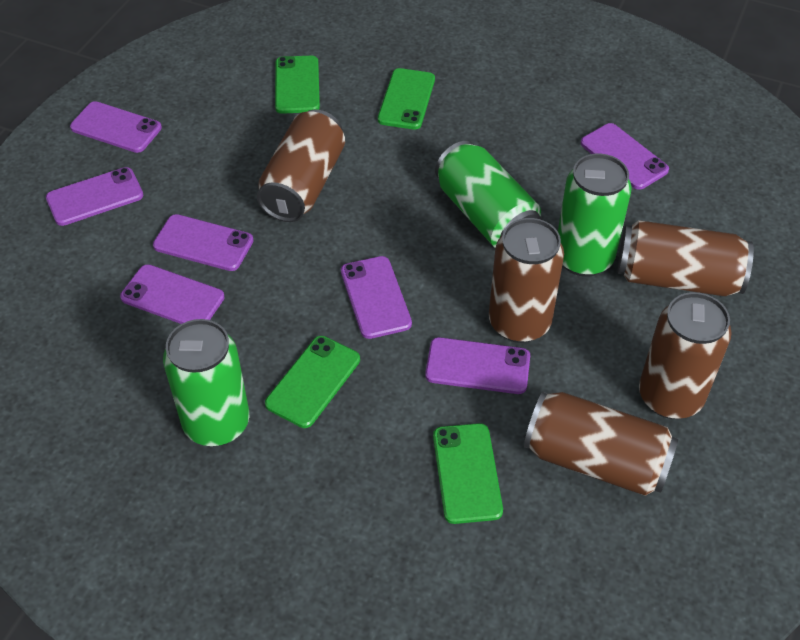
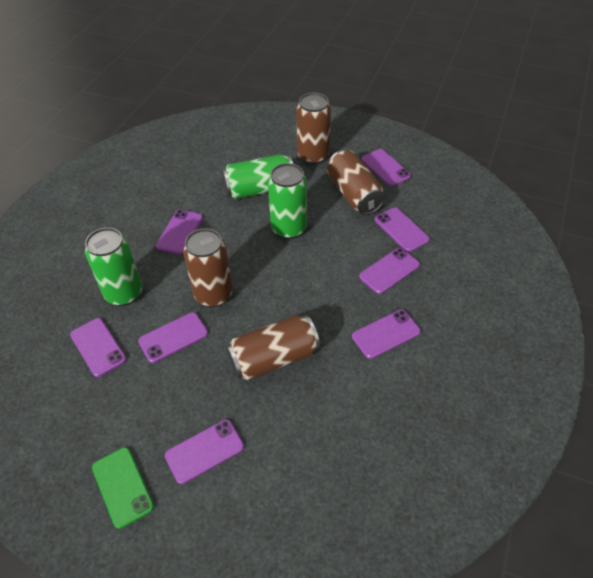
brown can: [257,110,345,222] [489,218,564,343] [524,392,678,496] [617,220,754,296] [639,292,732,419] = 5 -> [183,228,233,307] [226,315,320,380] [296,92,331,165] [327,150,385,215] = 4
green phone: [265,336,360,428] [275,56,320,114] [378,68,435,130] [433,423,503,524] = 4 -> [92,447,154,529] = 1
purple phone: [46,167,144,226] [70,101,162,153] [120,264,225,324] [153,214,254,271] [341,256,412,339] [425,337,530,394] [581,123,669,190] = 7 -> [70,318,127,377] [138,312,208,363] [156,210,203,255] [165,419,244,484] [352,310,421,359] [359,248,420,294] [362,149,411,187] [375,207,430,252] = 8

